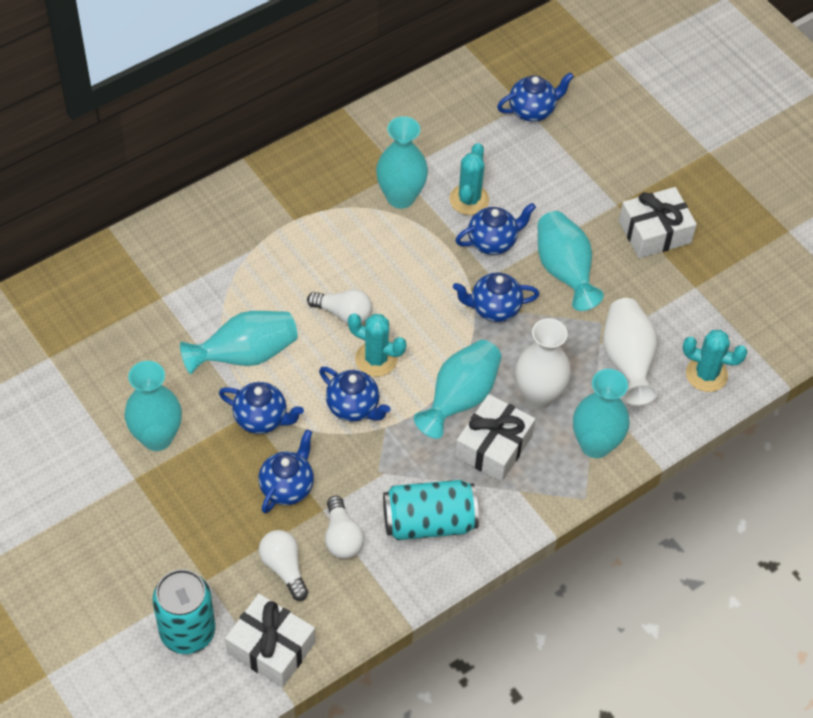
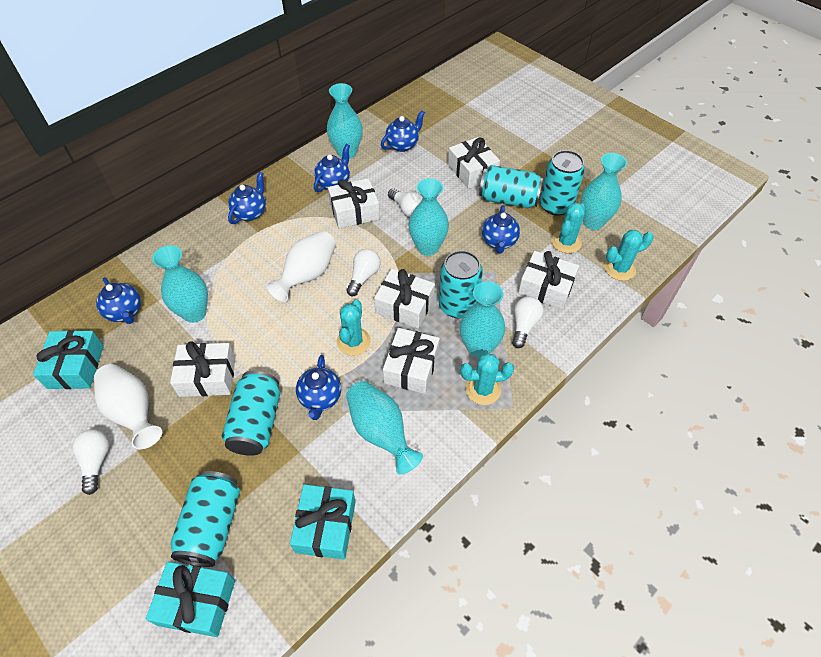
turquoise cactus: [348,313,406,377] [449,143,489,215] [683,330,748,392] = 3 -> [337,300,371,356] [460,353,514,405] [551,202,586,253] [604,230,654,281] = 4
turquoise can: [152,569,215,654] [383,480,479,540] = 2 -> [171,471,240,567] [222,371,280,456] [439,250,483,319] [479,165,543,208] [540,150,585,216] = 5
turquoise gift: none = 0 -> [33,330,104,389] [146,562,235,637] [290,484,356,560] = 3
white gift: [225,594,315,688] [455,394,535,482] [619,187,697,258] = 3 -> [170,341,235,397] [328,178,380,229] [374,269,435,329] [383,328,440,394] [448,137,500,189] [518,251,579,310] = 6
white light bulb: [259,530,308,601] [307,289,372,324] [325,496,364,559] = 3 -> [72,429,110,495] [346,249,381,296] [388,188,423,217] [512,296,543,348] = 4

